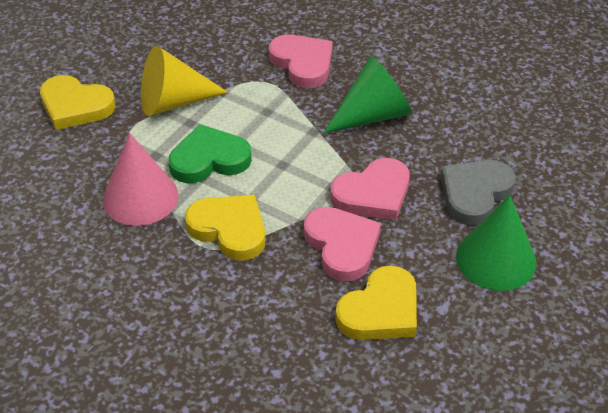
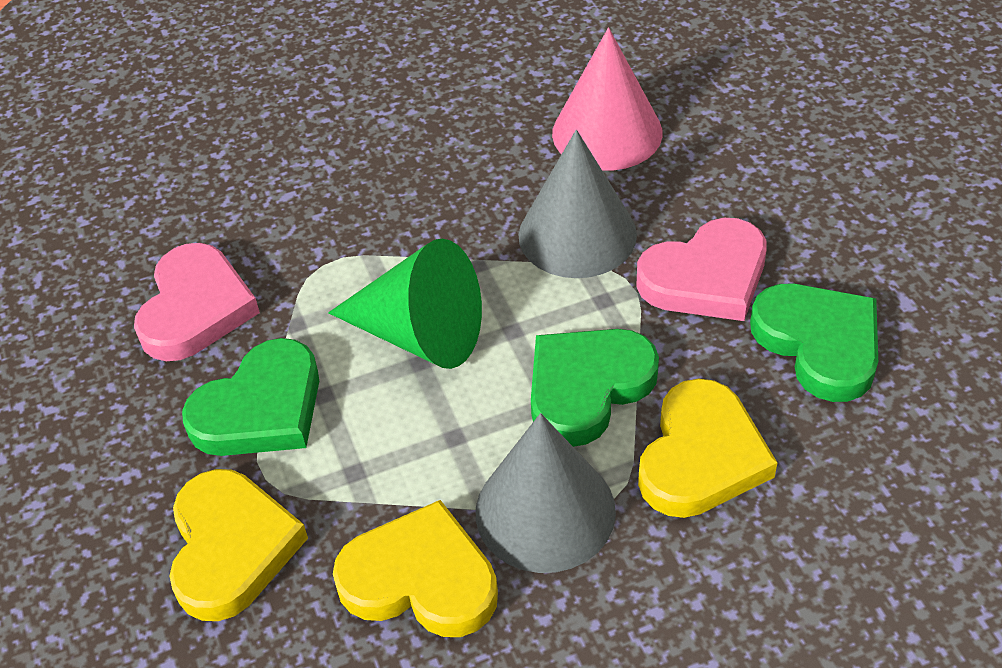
green cone: [324,56,412,133] [456,195,537,291] = 2 -> [328,238,482,369] = 1
green heart: [169,124,252,183] = 1 -> [182,338,319,456] [531,329,659,447] [750,284,878,402] = 3
grey cone: none = 0 -> [476,413,616,573] [518,130,637,278] = 2
grey heart: [441,160,516,225] = 1 -> none = 0
pink heart: [269,34,333,88] [304,207,381,282] [330,158,410,220] = 3 -> [134,243,260,361] [636,218,767,321] = 2
yellow cone: [141,46,228,116] = 1 -> none = 0

